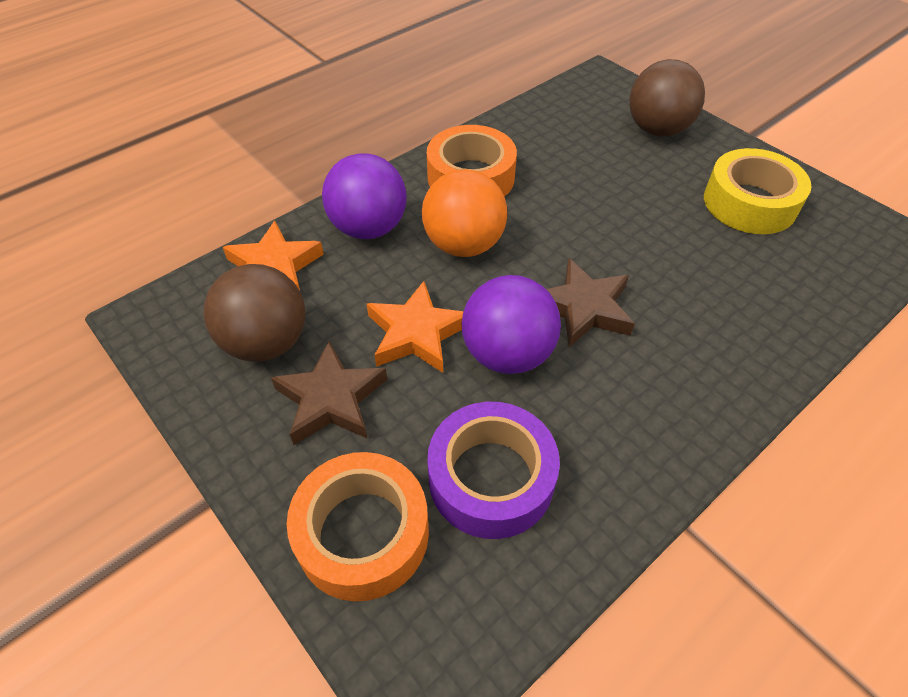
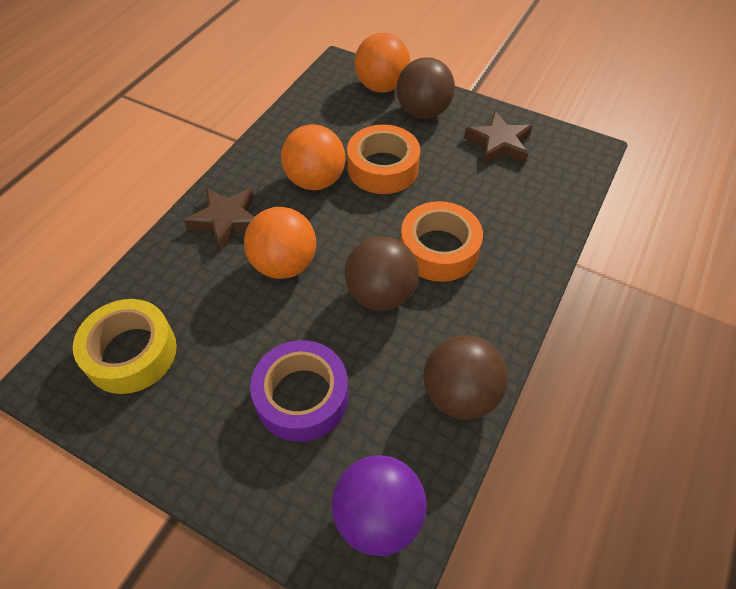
brown ball: [203,264,306,362] [629,59,705,137] = 2 -> [344,236,419,311] [397,57,455,119] [423,336,508,420] = 3
orange ball: [422,169,507,257] = 1 -> [244,207,316,279] [281,124,345,190] [355,33,410,93] = 3
orange star: [223,221,324,290] [367,281,464,373] = 2 -> none = 0
purple ball: [322,153,407,239] [462,275,561,374] = 2 -> [332,455,426,556] = 1

